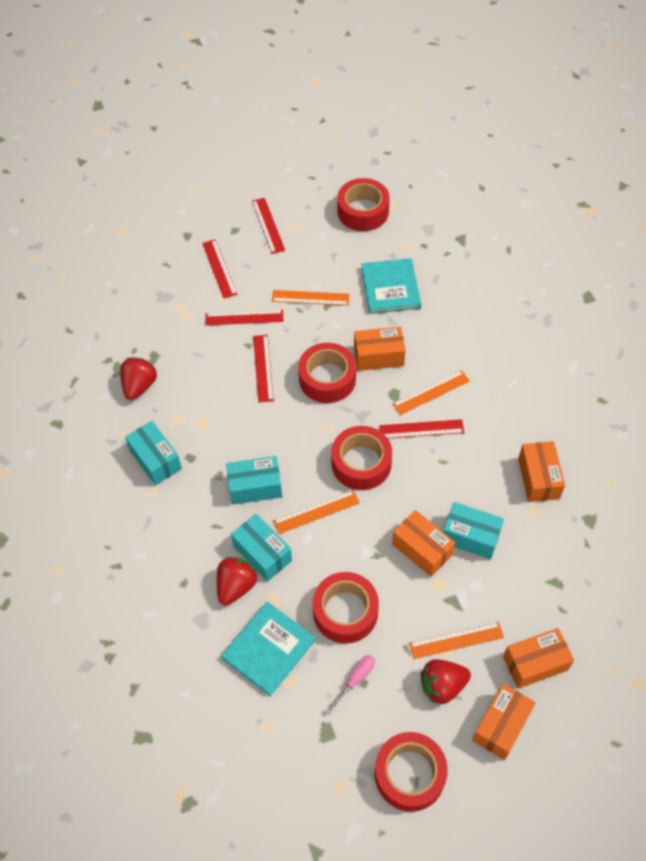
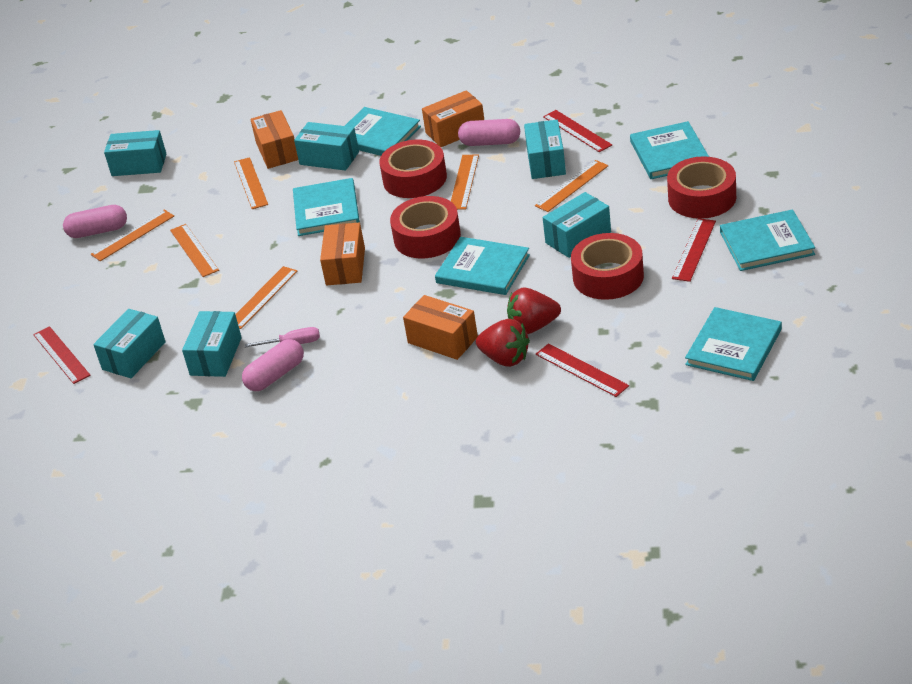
orange box: [354,327,406,371] [392,510,455,577] [472,683,536,760] [503,628,574,689] [518,441,565,502] = 5 -> [250,110,298,169] [320,223,365,285] [403,295,478,360] [422,90,484,147] = 4
orange ruler: [272,290,349,306] [273,490,360,534] [392,370,470,415] [409,621,504,659] = 4 -> [91,210,174,261] [170,224,219,277] [234,157,268,209] [235,266,298,329] [451,155,479,210] [535,160,608,212] = 6
pink capsule: none = 0 -> [63,205,127,238] [242,339,304,391] [458,119,520,146] = 3
red ruler: [202,239,237,298] [205,310,283,325] [252,198,285,254] [253,335,274,403] [379,419,464,439] = 5 -> [33,326,91,384] [536,343,629,397] [543,110,612,152] [672,218,716,282] = 4
red strawberry: [120,357,157,400] [217,557,257,605] [420,659,471,704] = 3 -> [476,319,530,367] [507,288,561,334] = 2
red tape: [298,343,356,403] [313,572,379,643] [331,426,392,490] [337,178,390,231] [375,732,448,812] = 5 -> [379,140,447,198] [390,196,461,258] [571,233,644,300] [667,156,736,219] = 4
turquoise book: [221,602,315,696] [361,258,421,314] = 2 -> [293,178,360,236] [345,107,421,156] [435,237,530,295] [630,121,709,179] [685,307,782,381] [720,209,815,271] = 6
turquoise box: [125,421,182,485] [226,456,282,505] [231,514,292,582] [443,502,504,559] = 4 -> [93,309,166,378] [104,130,166,176] [182,311,242,377] [294,122,359,171] [524,120,566,179] [543,192,611,258] = 6

